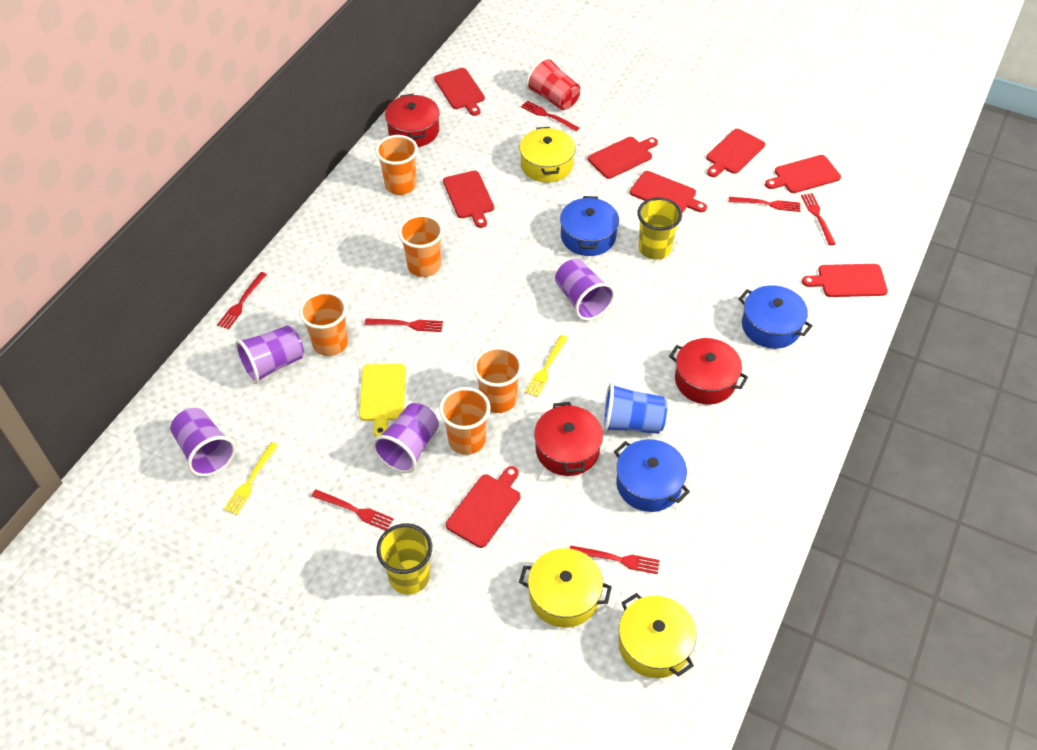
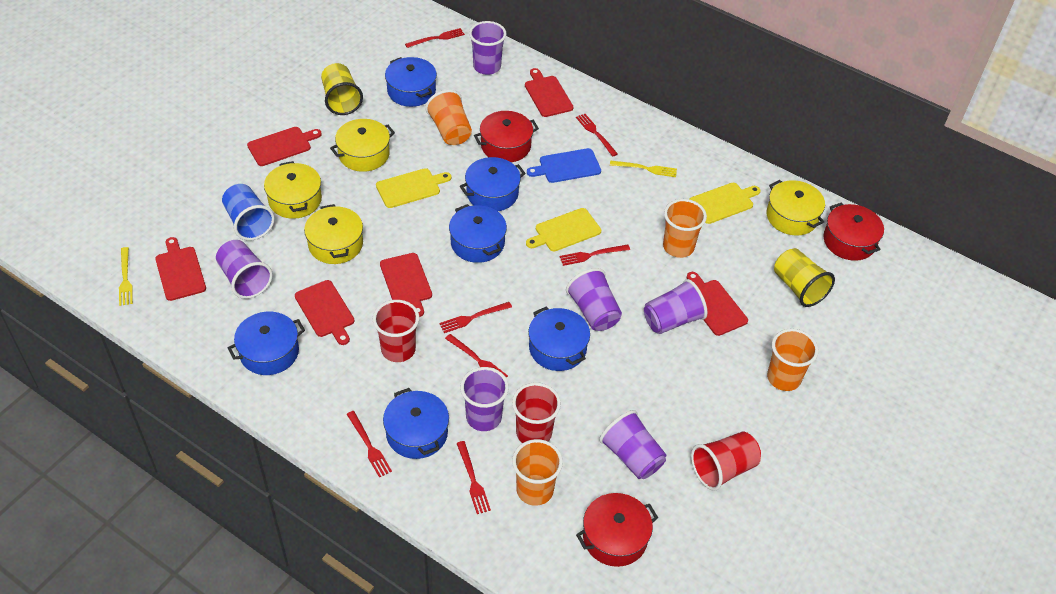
blue cutting board: none = 0 -> [527,148,601,183] = 1
blue pot: [560,196,619,256] [614,439,690,512] [738,285,813,349] = 3 -> [228,312,305,375] [383,388,449,459] [385,57,437,107] [449,204,507,263] [460,157,526,211] [528,307,590,371] = 6
orange cup: [299,291,348,356] [375,135,418,195] [398,215,443,277] [439,387,490,455] [473,347,523,413] = 5 -> [425,90,472,145] [512,439,563,506] [663,199,707,258] [767,329,819,391] = 4
purple cup: [170,408,236,477] [235,325,304,384] [372,403,439,473] [555,259,615,321] = 4 -> [216,240,273,299] [460,367,509,431] [469,21,506,75] [566,268,622,331] [599,410,666,479] [644,279,708,334] = 6
red cup: [526,57,580,110] = 1 -> [373,300,419,362] [512,382,561,443] [691,432,761,491] = 3
red cutting board: [434,68,485,116] [443,171,494,228] [446,466,520,548] [588,137,658,179] [630,171,707,213] [706,129,765,177] [765,155,841,193] [802,264,888,297] = 8 -> [155,237,206,301] [247,127,322,166] [295,280,354,345] [380,253,432,317] [525,68,573,117] [687,272,748,336] = 6
yellow cutting board: [359,364,406,437] = 1 -> [376,168,452,208] [526,208,601,251] [689,183,761,224] = 3
yellow pot: [519,127,575,182] [519,548,612,628] [619,593,696,678] = 3 -> [264,161,322,219] [304,204,363,264] [330,119,395,172] [766,180,825,236] = 4

